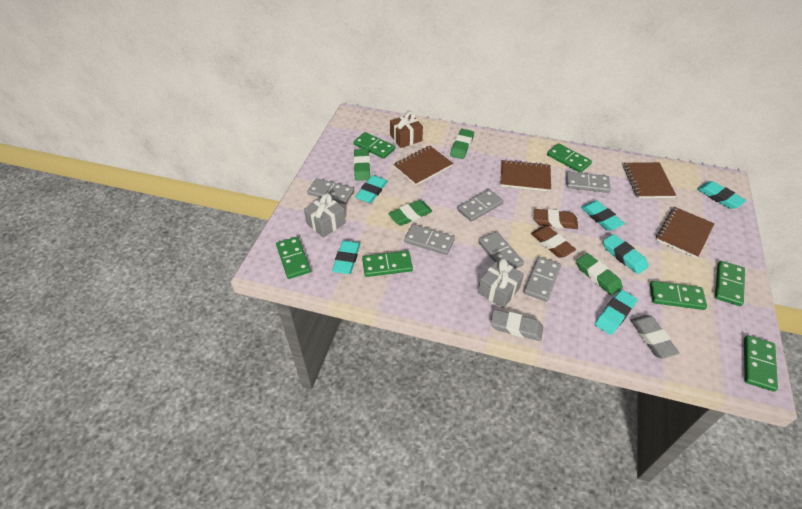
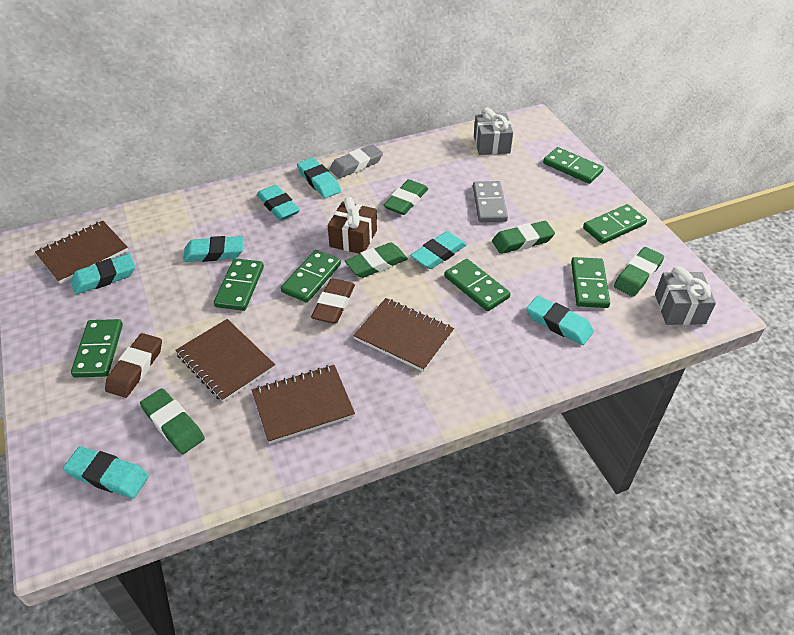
green eraser: [354,149,370,181] [388,200,432,226] [450,129,474,159] [577,253,623,296] = 4 -> [140,388,205,454] [345,243,408,278] [383,179,428,215] [492,221,555,254] [614,247,664,297] = 5
grey domino: [307,178,354,204] [404,224,455,255] [458,189,503,222] [478,232,524,269] [524,257,561,302] [566,172,611,193] = 6 -> [473,181,508,222] = 1
grey eraser: [490,309,543,341] [630,315,679,359] = 2 -> [329,144,383,179] = 1
turquoise eraser: [332,241,360,274] [355,175,388,203] [581,201,625,231] [595,290,637,335] [603,234,648,274] [697,181,747,209] = 6 -> [63,446,149,498] [71,254,135,295] [183,236,244,262] [257,185,300,220] [297,157,341,198] [410,231,467,269] [526,295,594,345] = 7

